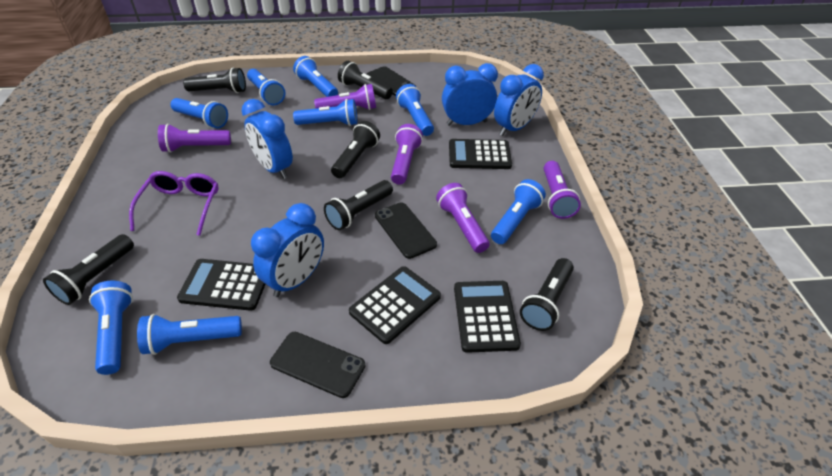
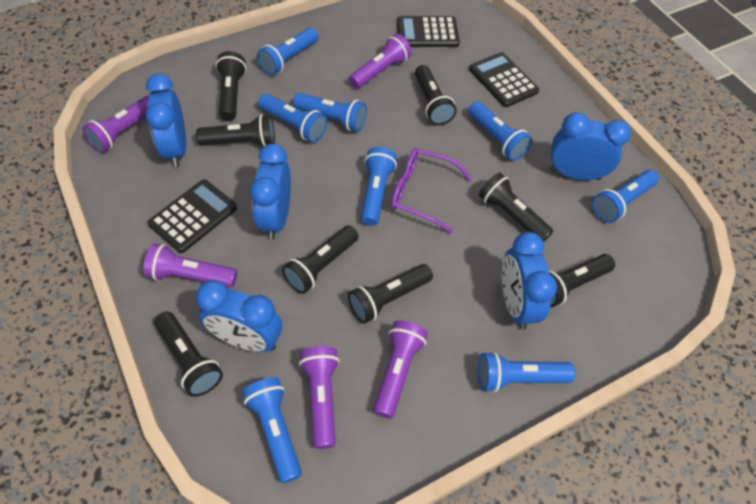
black calculator: [177,259,265,311] [349,266,441,344] [449,139,512,169] [454,281,521,353] = 4 -> [148,180,237,253] [397,16,460,47] [469,52,539,107] = 3
black flashlight: [43,234,134,305] [183,67,246,93] [324,180,393,230] [331,121,380,178] [338,61,393,99] [520,258,574,331] = 6 -> [154,312,223,397] [196,114,275,146] [215,51,246,121] [282,226,359,294] [348,264,433,324] [415,65,457,125] [479,172,553,242] [549,254,615,307] = 8
black phone: [270,332,365,398] [367,66,416,96] [375,202,437,259] = 3 -> none = 0
blue clock: [242,99,293,179] [251,203,324,297] [442,63,498,126] [494,64,544,136] = 4 -> [146,74,186,167] [196,280,282,352] [250,144,291,240] [502,232,557,330] [550,112,631,180] = 5

